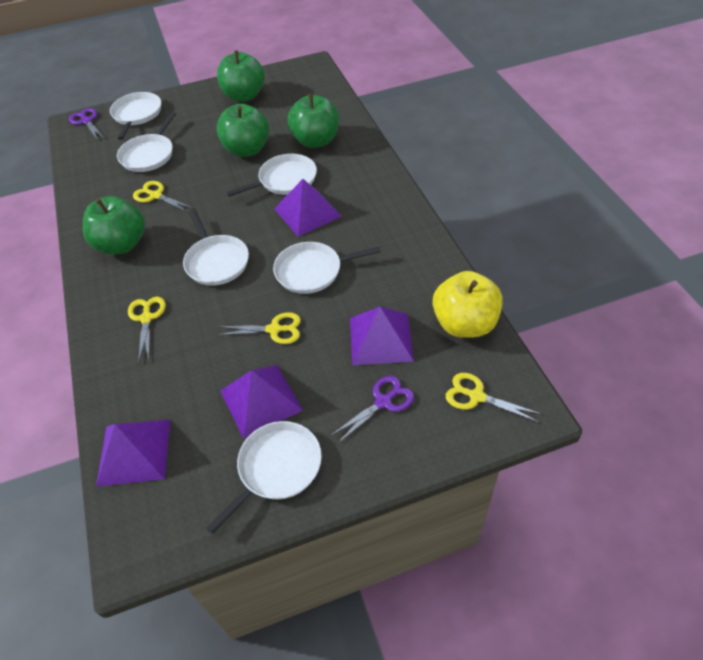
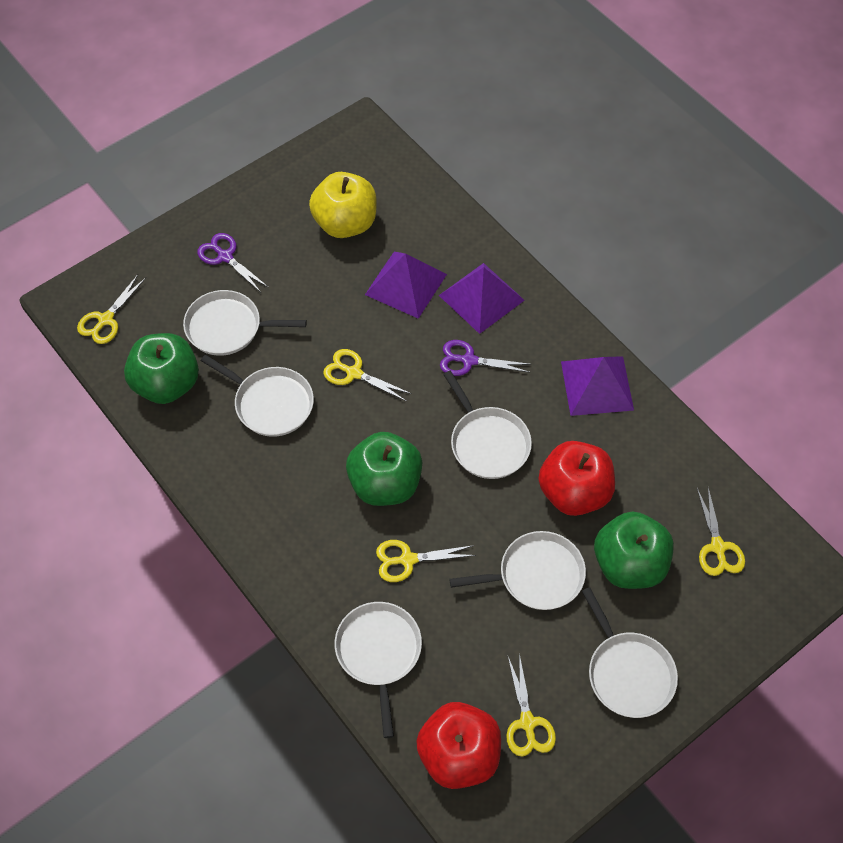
green apple: [83,196,145,254] [217,50,265,102] [217,104,269,157] [288,94,339,148] = 4 -> [124,333,199,404] [346,432,422,506] [594,511,674,589] = 3
purple pyramid: [96,420,170,487] [221,365,303,439] [274,179,342,237] [350,307,414,365] = 4 -> [365,252,447,319] [439,263,525,334] [561,356,634,416] = 3
red apple: none = 0 -> [416,702,501,789] [539,441,615,516] = 2
yellow scissors: [128,297,166,363] [133,181,193,212] [217,312,301,344] [446,373,541,422] = 4 -> [77,275,146,344] [323,349,412,401] [376,540,476,582] [506,653,556,756] [697,487,745,576] = 5

